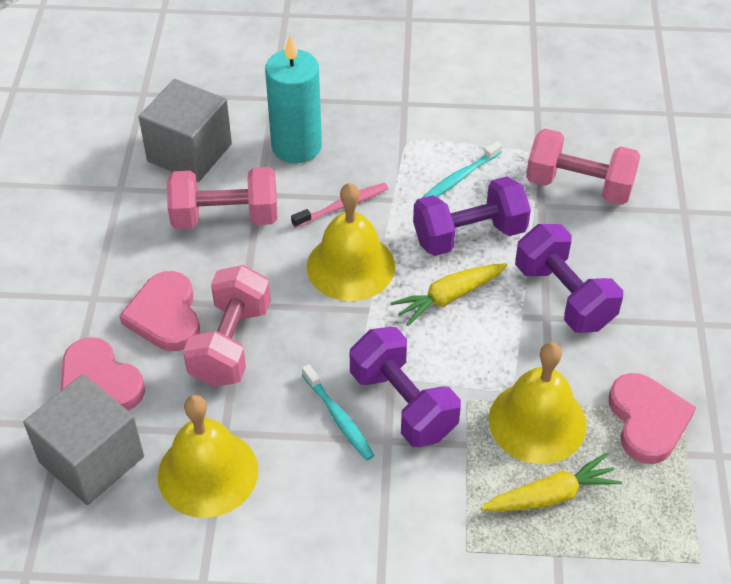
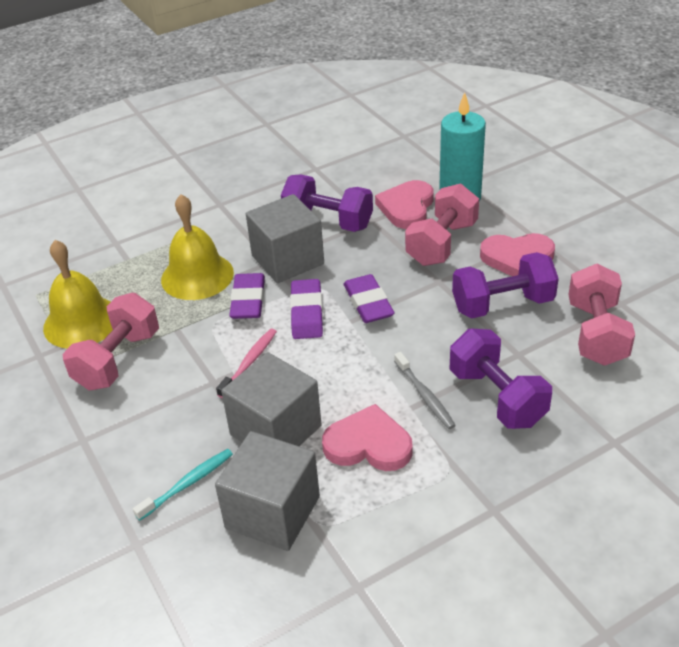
grey cube: [23,374,144,505] [139,79,232,182] = 2 -> [215,431,320,551] [221,352,322,446] [246,194,324,283] = 3
grey toothbrush: none = 0 -> [394,352,456,429] = 1
purple eraser: none = 0 -> [229,273,265,319] [290,279,323,339] [344,274,394,323] = 3
turquoise toothbrush: [302,364,375,460] [422,141,502,198] = 2 -> [133,449,233,521] = 1
yellow bell: [158,395,258,518] [307,183,395,301] [489,342,587,464] = 3 -> [43,240,113,349] [161,194,234,300] = 2
yellow carrot: [391,263,508,326] [481,453,622,511] = 2 -> none = 0

